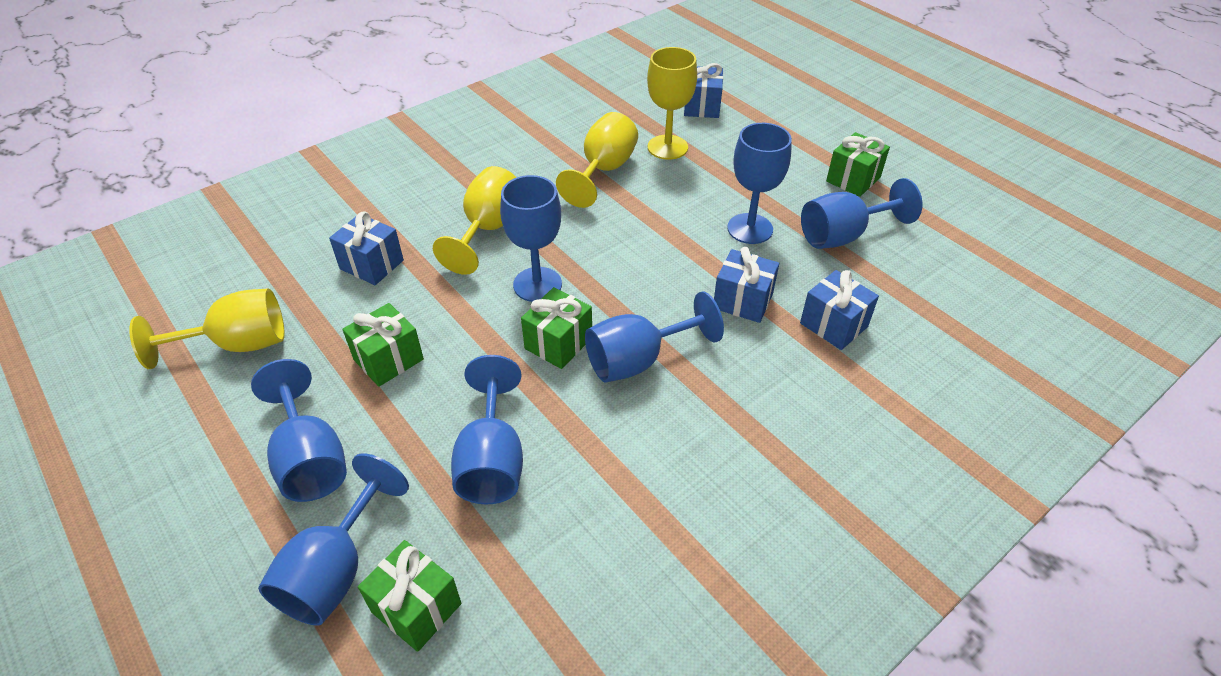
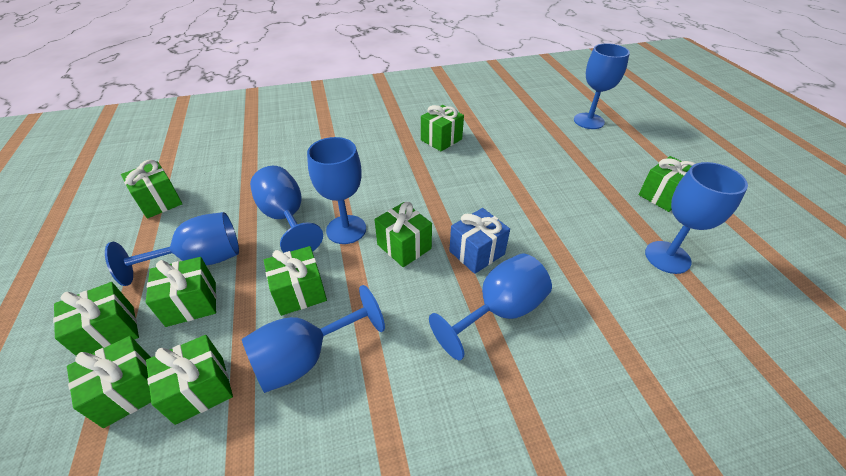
blue gift: [329,211,404,285] [684,63,723,118] [714,247,779,323] [800,270,879,350] = 4 -> [449,208,510,274] = 1
green gift: [342,303,424,387] [358,540,461,652] [521,287,592,369] [826,132,890,197] = 4 -> [53,282,139,356] [67,336,151,428] [121,160,182,219] [146,257,216,327] [146,335,233,425] [264,246,327,316] [374,202,432,267] [421,105,464,151] [638,156,695,212] = 9
yellow goblet: [129,288,284,369] [433,166,517,275] [556,112,638,208] [647,47,697,160] = 4 -> none = 0

